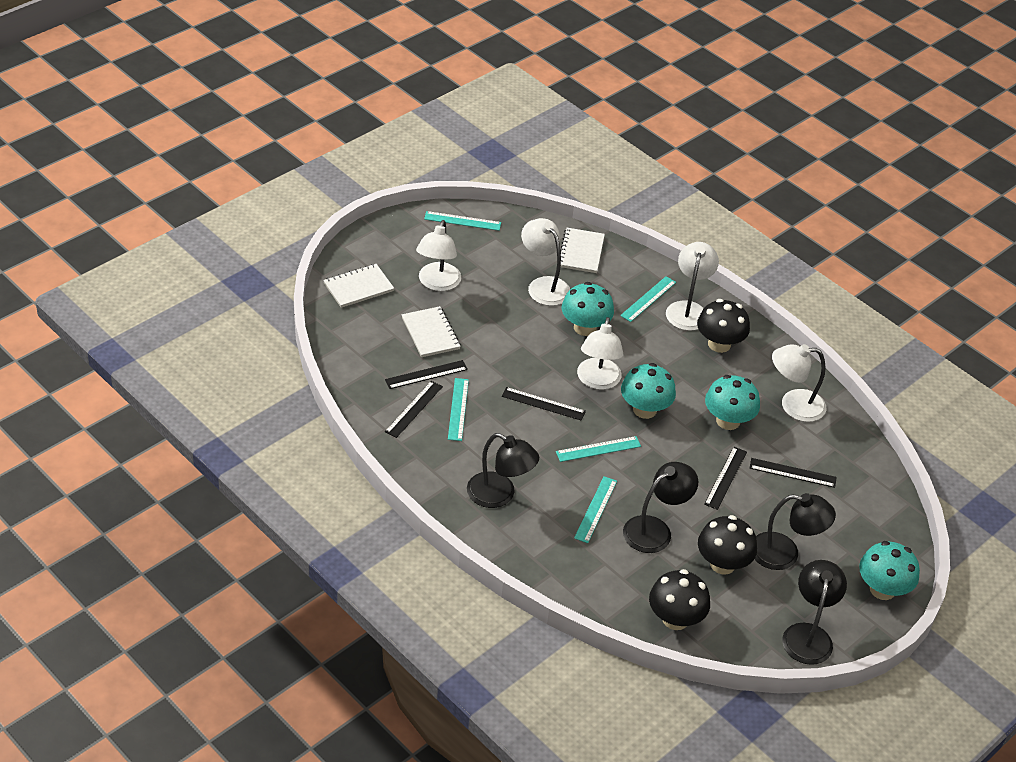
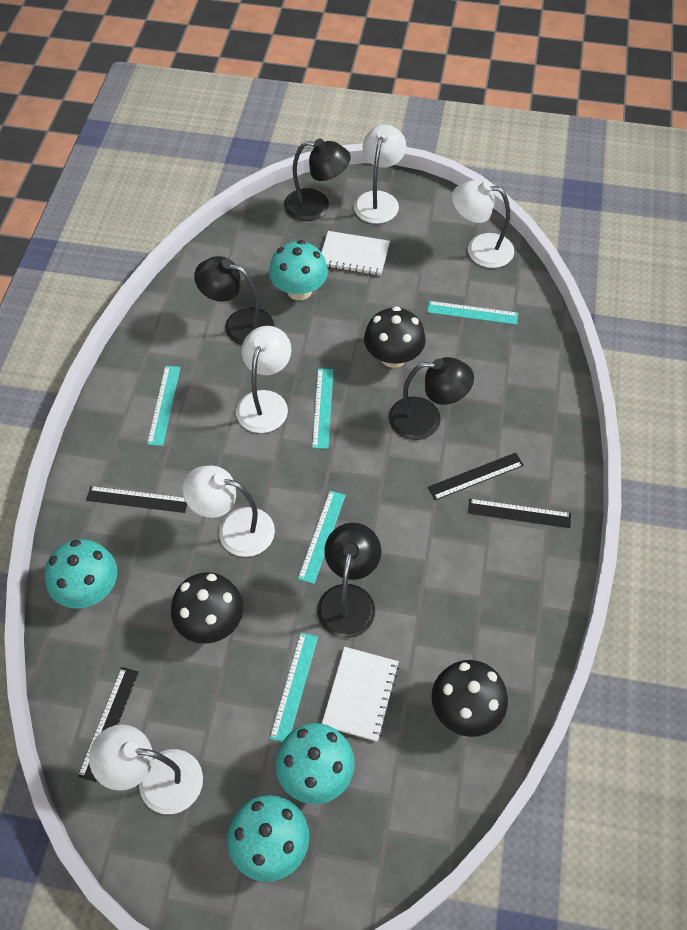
black ruler: [385,360,468,389] [385,381,443,438] [502,387,586,421] [704,447,747,510] [750,458,837,488] = 5 -> [78,667,139,782] [86,486,187,513] [428,453,524,500] [468,499,571,528] = 4
white notebook: [323,264,394,308] [402,306,461,357] [560,228,605,273] = 3 -> [321,231,390,276] [322,647,399,742] = 2

